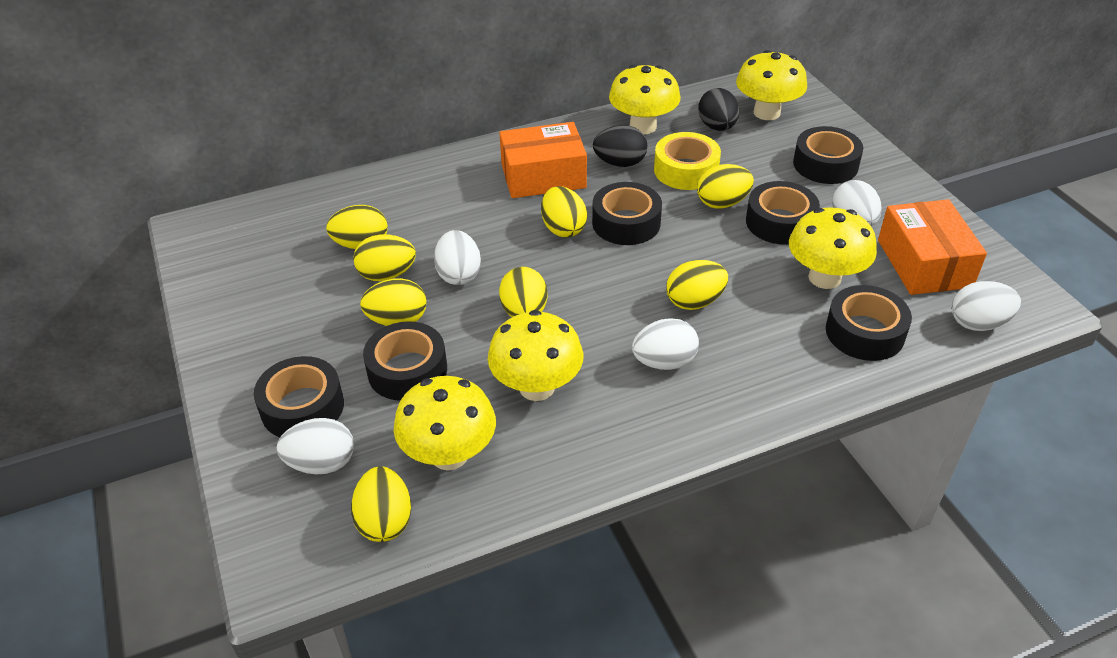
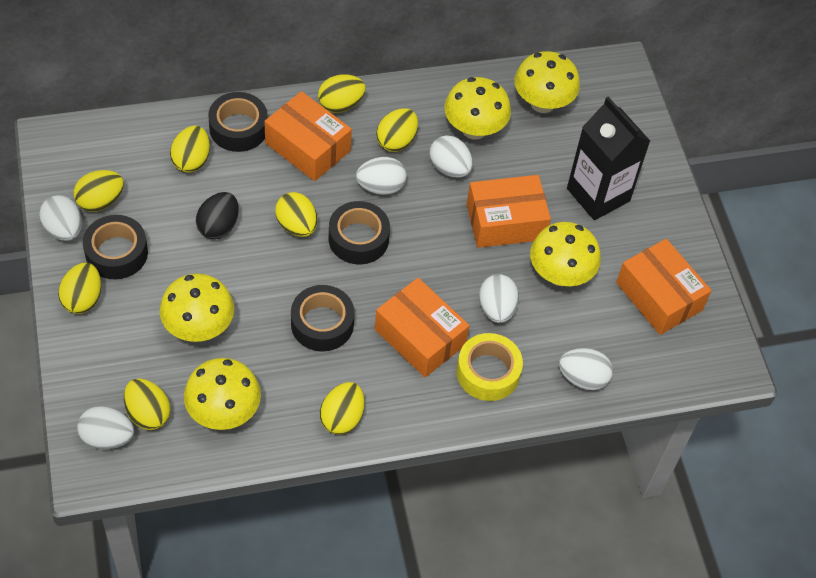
black carton: none = 0 -> [567,97,650,220] = 1
black egg: [593,125,647,167] [698,88,739,131] = 2 -> [196,192,239,239] = 1
black tape: [254,356,344,437] [363,321,447,401] [592,182,662,245] [746,181,820,245] [793,126,863,184] [826,285,912,361] = 6 -> [83,215,148,279] [208,92,268,152] [291,285,355,351] [329,201,390,264] = 4
orange box: [499,122,587,198] [878,199,987,295] = 2 -> [264,91,352,181] [375,278,470,377] [467,175,551,248] [616,239,712,335] = 4
white egg: [277,418,354,475] [434,230,481,285] [632,318,699,370] [832,180,882,226] [952,281,1021,331] = 5 -> [39,195,82,241] [77,406,134,450] [356,157,406,195] [429,135,473,178] [479,274,519,323] [559,348,613,390] = 6

